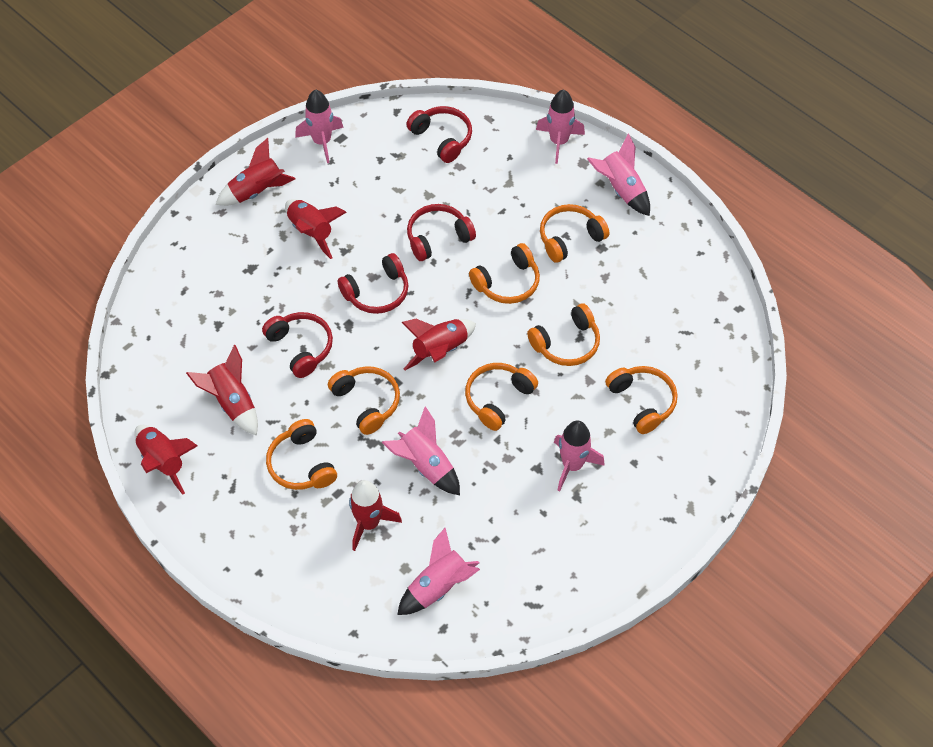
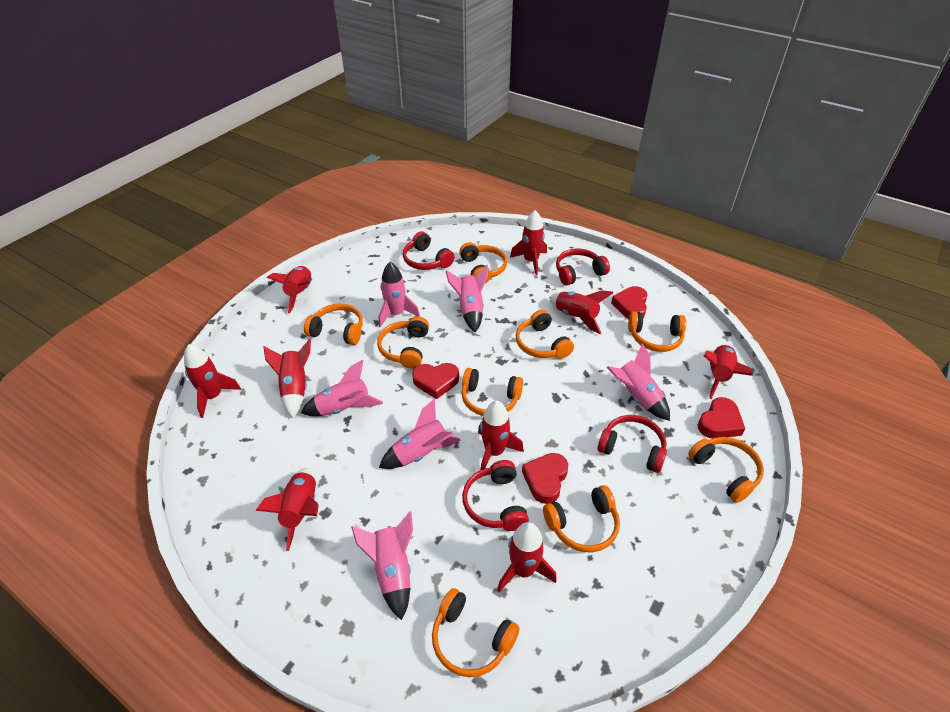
orange headphones: [266,419,337,490] [328,366,400,435] [465,363,538,431] [469,243,540,304] [527,304,600,366] [540,204,610,263] [605,366,678,434] = 7 -> [304,303,363,345] [377,316,429,369] [432,588,519,677] [459,242,507,283] [461,368,523,416] [516,310,574,359] [543,485,620,553] [628,311,686,352] [688,437,764,503] = 9
red heart: none = 0 -> [412,363,459,399] [522,453,568,504] [611,286,648,319] [698,397,745,438] = 4
red rocket: [134,425,198,495] [186,345,258,436] [216,138,296,206] [285,199,347,259] [349,480,402,551] [402,319,476,370] = 6 -> [184,344,241,418] [255,468,319,551] [263,339,311,418] [267,266,312,313] [478,401,524,470] [497,522,557,592] [510,210,547,275] [549,290,613,334] [704,345,753,399] = 9

